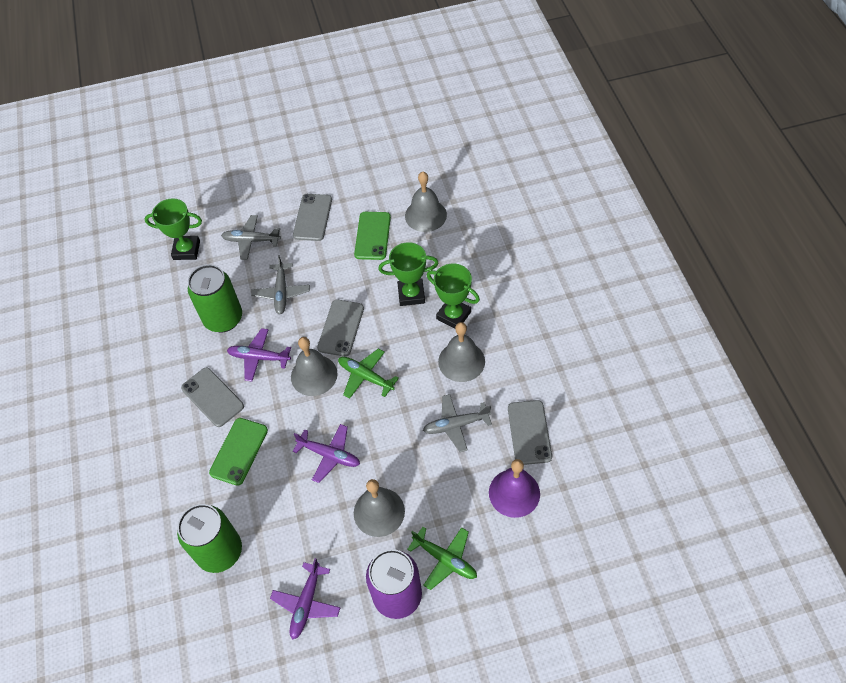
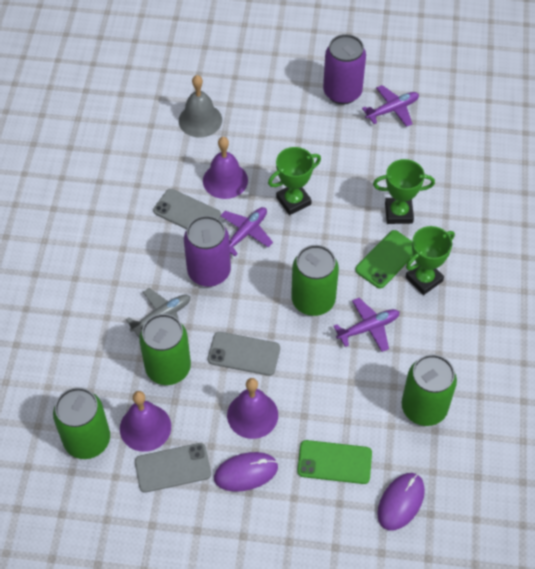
green can: [177,504,242,573] [188,265,242,332] = 2 -> [53,387,110,459] [139,314,191,385] [291,245,339,316] [402,354,457,426] = 4
green plane: [338,348,399,399] [407,527,477,590] = 2 -> none = 0
grey bell: [291,337,338,396] [354,479,405,537] [405,172,447,232] [438,322,485,382] = 4 -> [179,75,222,137] = 1
grey phone: [181,367,244,427] [293,194,332,241] [317,300,364,357] [508,400,552,465] = 4 -> [135,443,211,493] [153,189,221,229] [208,332,280,376] = 3
grey plane: [221,215,281,260] [251,255,310,315] [423,394,492,452] = 3 -> [126,288,191,337] = 1
purple bell: [489,459,540,518] = 1 -> [120,391,171,452] [203,137,248,199] [227,378,278,439] = 3
purple can: [366,549,422,619] = 1 -> [184,216,231,287] [323,34,366,105] = 2
purple mouse: none = 0 -> [214,452,278,492] [377,473,425,531] = 2

